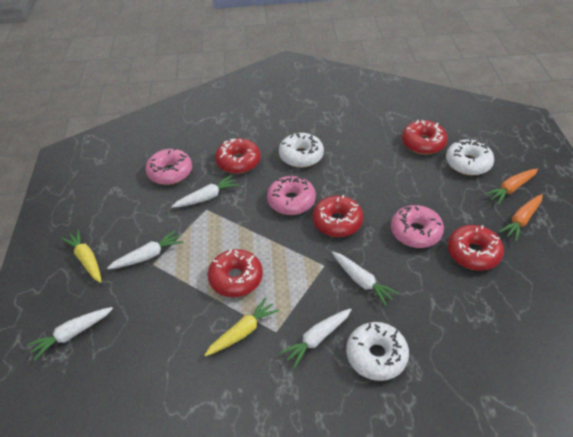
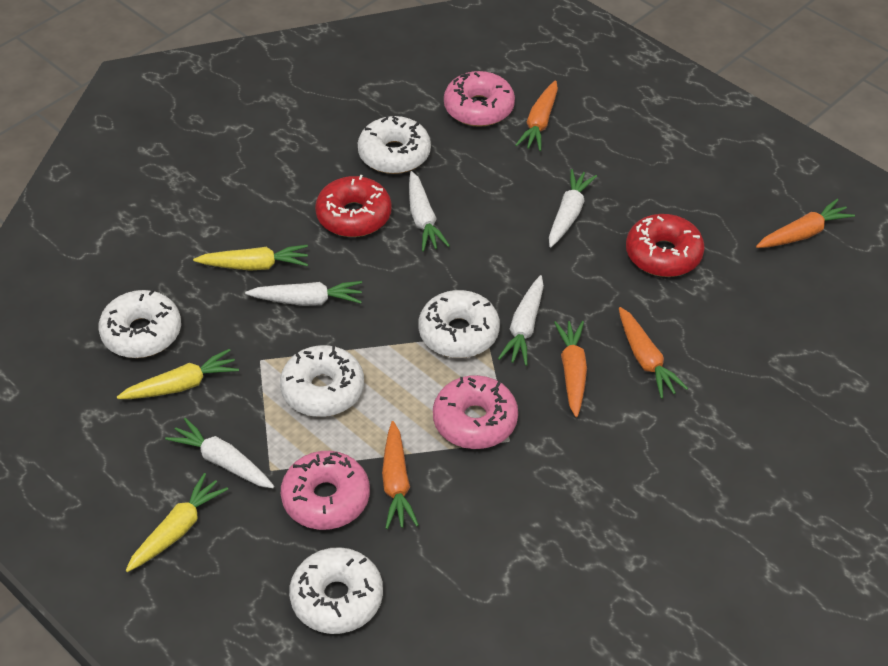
orange carrot: [484,169,538,205] [499,194,542,242] = 2 -> [382,421,419,529] [515,80,558,151] [554,321,587,417] [619,307,688,399] [756,199,855,248] = 5
red donut: [208,249,263,297] [215,138,260,174] [312,195,363,237] [402,120,448,154] [448,225,504,271] = 5 -> [315,175,392,237] [626,214,705,277] = 2
white donut: [279,133,324,168] [346,322,409,381] [446,139,494,175] = 3 -> [98,289,181,358] [280,345,364,417] [289,547,383,634] [358,115,431,174] [418,290,500,358] = 5
yellow carrot: [61,230,101,283] [205,298,279,356] = 2 -> [117,349,239,399] [126,473,228,572] [193,245,308,271] = 3

